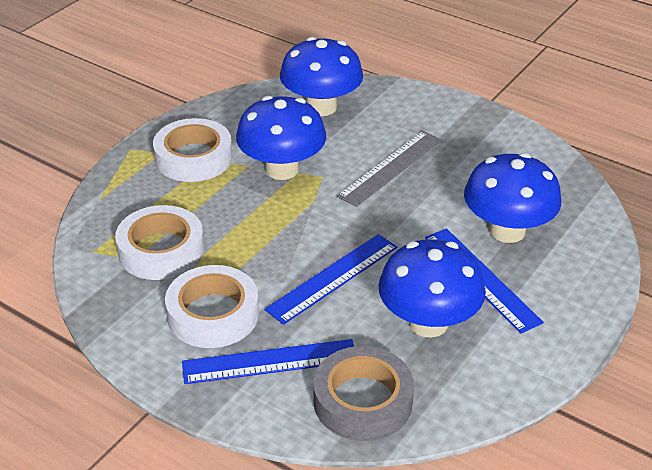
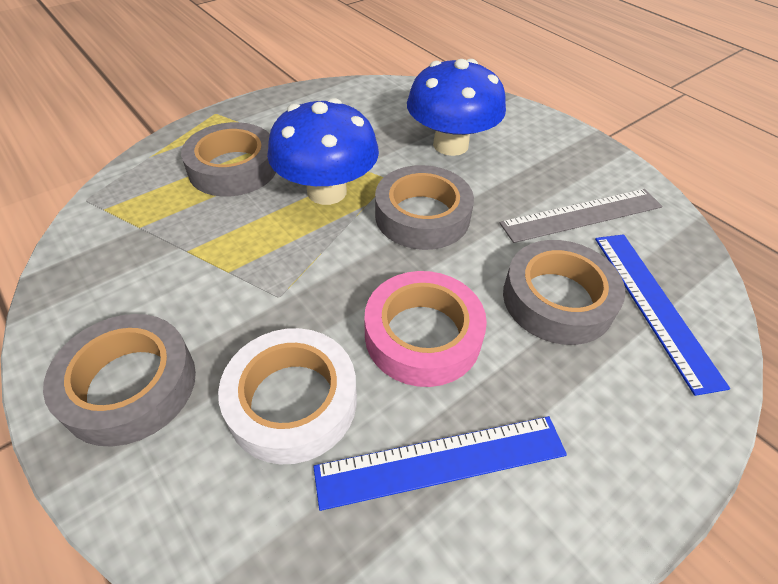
blue mushroom: [236,96,326,180] [280,37,363,116] [378,239,486,338] [464,153,561,243] = 4 -> [267,98,379,205] [407,59,506,156] = 2
blue ruler: [182,339,354,384] [265,234,397,325] [425,228,544,334] = 3 -> [313,416,567,511] [595,234,730,396] = 2
grey tape: [313,346,414,441] = 1 -> [43,314,196,447] [181,122,276,197] [375,165,474,250] [503,240,625,345] = 4
pink tape: none = 0 -> [364,271,487,387] = 1
white tape: [115,205,204,280] [153,118,232,182] [165,265,259,348] = 3 -> [218,328,357,464] = 1

